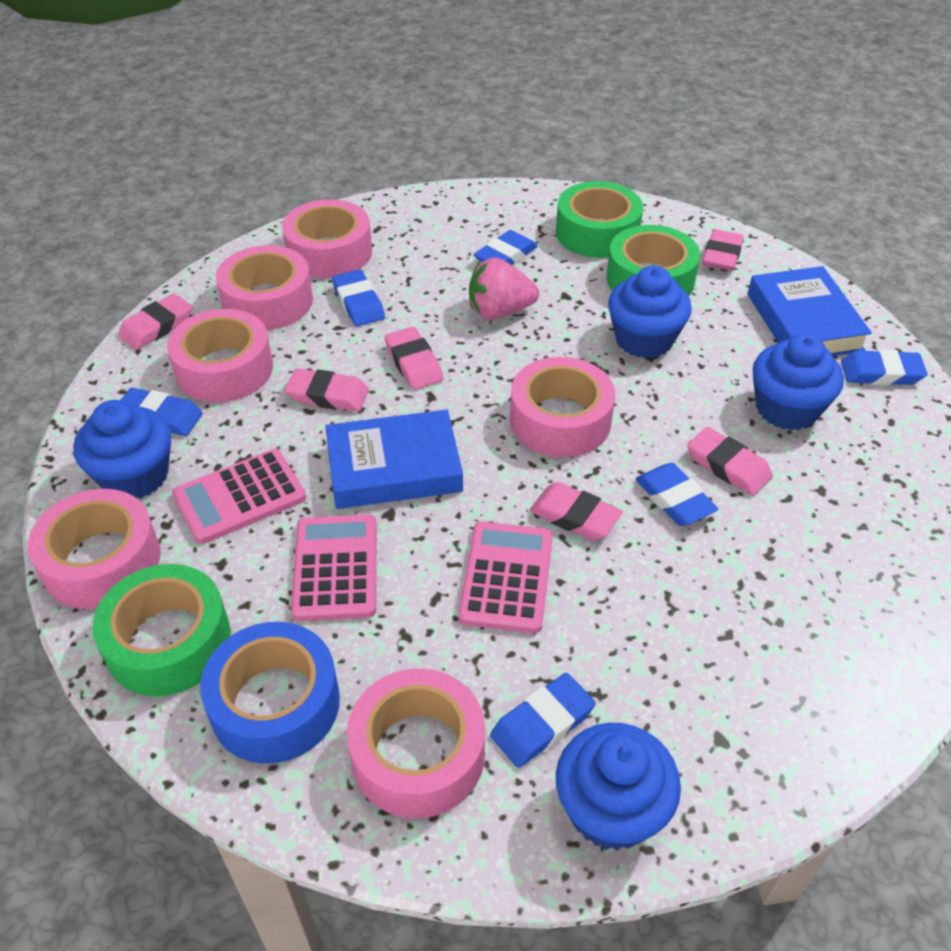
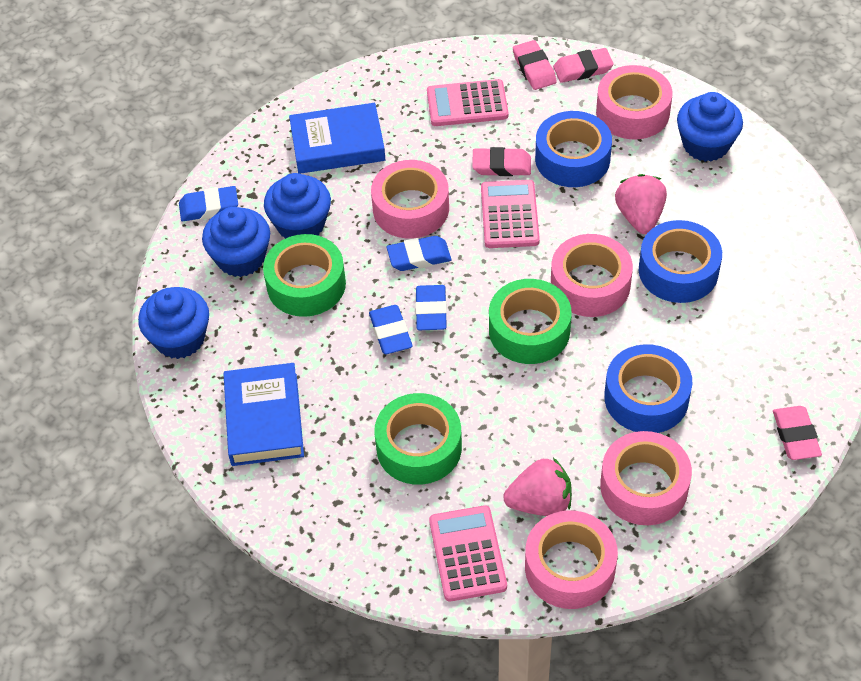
blue eraser: [121,388,203,436] [332,269,385,326] [473,230,537,265] [490,673,596,768] [636,463,718,526] [841,350,928,385] = 6 -> [179,186,238,221] [369,305,413,354] [387,236,451,271] [415,285,447,330] = 4
blue tape: [200,622,340,764] = 1 -> [535,111,612,187] [604,344,692,433] [639,220,722,303] = 3
pink eraser: [118,293,192,350] [285,368,369,412] [384,327,444,390] [529,482,623,541] [687,427,773,496] [702,229,744,271] = 6 -> [472,147,531,176] [513,40,557,90] [553,48,614,83] [773,406,822,460] = 4
pink strawberry: [469,257,539,320] = 1 -> [503,458,572,516] [615,174,667,234] = 2
pink tape: [28,489,161,609] [167,309,273,402] [216,245,313,330] [282,199,372,278] [347,669,485,819] [510,357,615,457] = 6 -> [371,160,449,238] [525,510,618,609] [551,234,633,317] [596,65,673,140] [600,431,692,525] = 5

